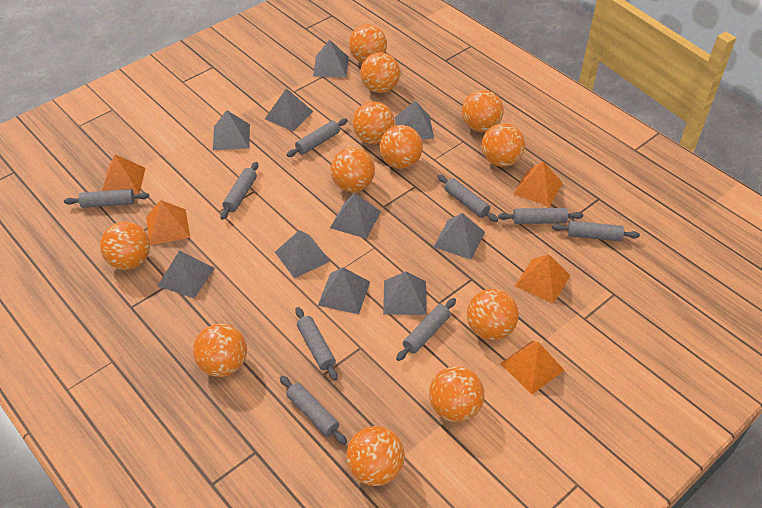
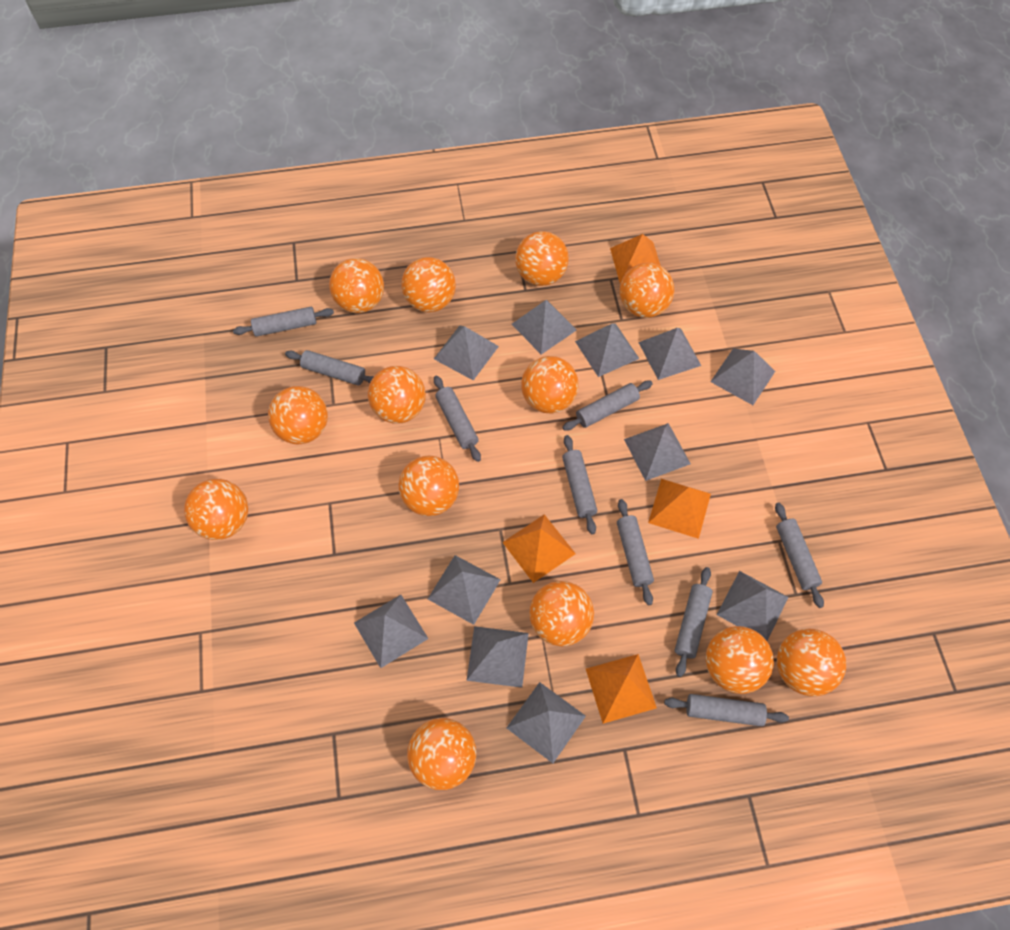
grey pyramid: [158,251,215,298] [213,110,250,150] [265,88,314,131] [275,230,330,279] [313,40,349,77] [318,267,370,314] [330,193,381,239] [383,272,427,315] [395,101,434,139] [434,213,485,260] = 10 -> [354,595,429,668] [428,555,501,625] [434,326,499,380] [466,626,529,688] [507,682,586,763] [512,300,577,354] [575,323,639,377] [624,423,691,481] [638,328,701,380] [710,349,775,405] [717,571,789,641] = 11
orange ball: [100,222,150,270] [193,323,247,377] [331,147,375,192] [346,426,405,486] [349,24,387,63] [353,101,395,144] [360,52,400,93] [379,125,423,169] [429,366,485,422] [462,90,504,132] [467,289,519,340] [481,123,525,167] = 12 -> [184,479,248,540] [268,386,328,445] [329,258,384,313] [368,366,426,423] [398,456,459,516] [401,257,456,312] [407,718,476,790] [515,231,569,286] [521,356,578,413] [529,581,594,647] [620,263,674,318] [706,626,774,694] [777,629,846,696] = 13
orange pyramid: [102,154,145,194] [146,200,190,245] [500,341,565,394] [514,161,563,207] [515,254,571,303] = 5 -> [502,514,576,583] [586,654,657,724] [610,234,661,284] [648,479,711,539] = 4

